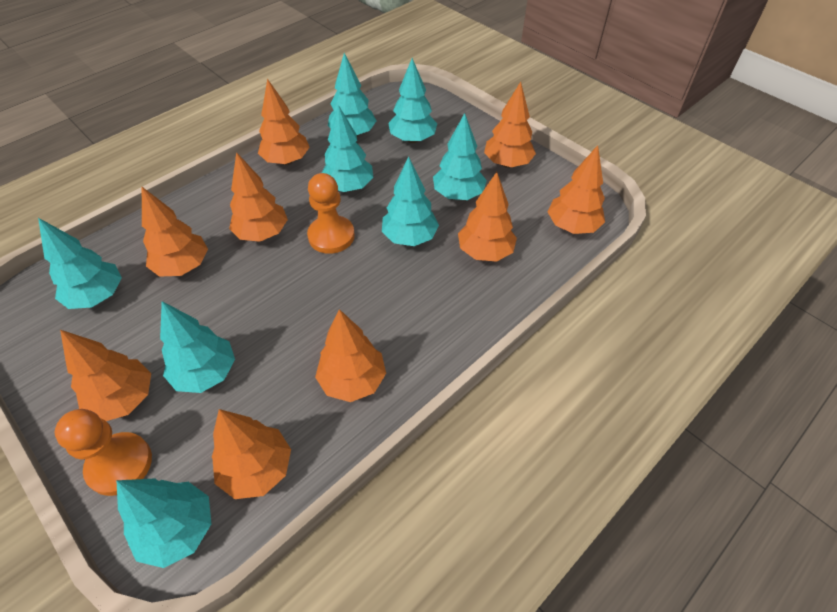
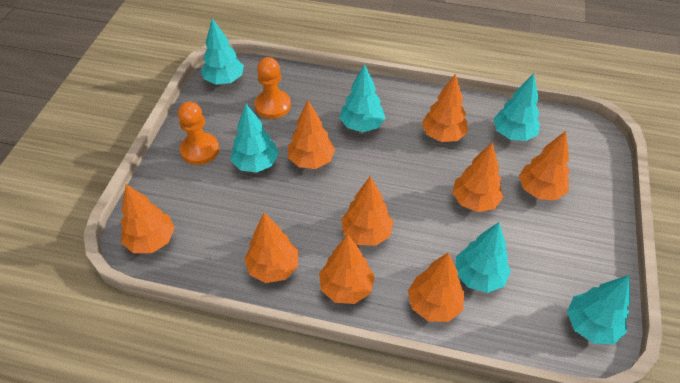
turquoise tree: [38,218,122,309] [116,478,211,568] [160,301,235,393] [322,105,373,192] [328,53,376,137] [382,157,439,246] [388,58,437,143] [433,113,487,200] = 8 -> [201,18,244,85] [231,104,279,173] [340,64,385,132] [456,222,511,293] [494,73,540,141] [567,275,630,344] = 6

